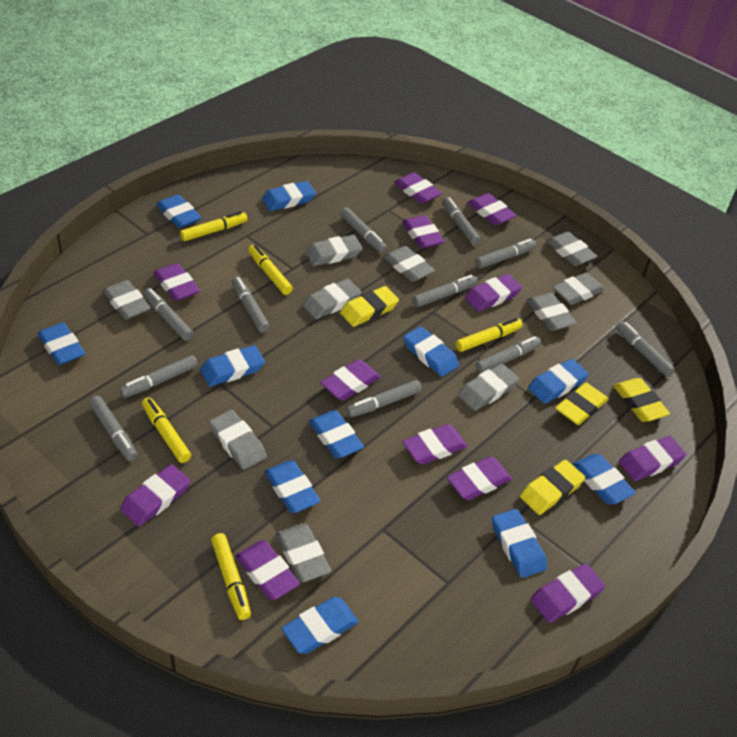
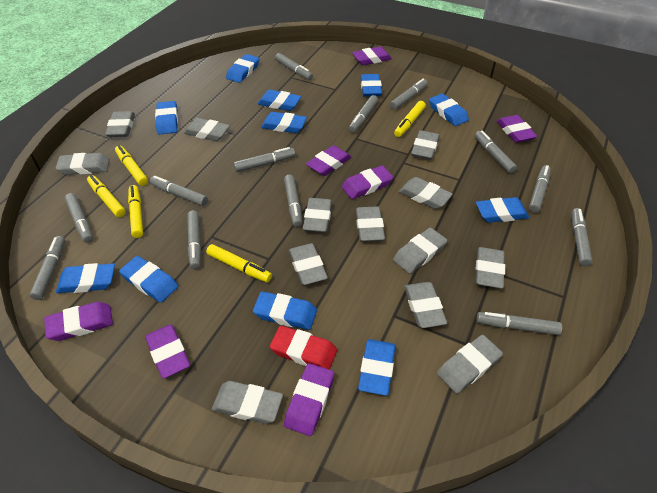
grey eraser: [103,280,151,320] [209,410,267,470] [276,523,331,582] [303,278,361,319] [305,235,363,266] [383,246,435,282] [458,364,519,411] [527,293,577,331] [546,232,598,266] [553,272,605,305] = 10 -> [56,153,110,175] [105,111,135,137] [184,118,230,141] [212,381,283,424] [289,243,328,285] [303,198,332,232] [356,206,385,241] [393,228,447,274] [399,177,453,209] [404,282,447,328] [411,130,439,160] [437,335,503,394] [476,247,505,289] = 13
grey marker: [89,396,138,461] [120,355,198,398] [143,288,193,341] [232,277,270,333] [340,207,387,253] [347,380,422,417] [413,275,477,307] [442,197,481,245] [476,238,536,268] [476,336,541,373] [616,321,675,377] = 11 -> [30,236,65,300] [64,193,93,243] [150,176,208,206] [187,211,201,269] [234,147,295,172] [275,53,313,80] [284,175,302,227] [349,95,378,132] [390,79,428,110] [475,131,517,173] [477,312,562,335] [529,165,551,213] [572,208,593,266] = 13
purple eraser: [120,464,190,527] [154,263,200,301] [235,540,300,600] [320,359,381,401] [394,172,442,204] [402,215,445,249] [402,424,468,465] [447,456,512,500] [465,274,522,311] [467,193,517,225] [531,563,605,623] [619,436,686,481] = 12 -> [44,302,113,341] [145,324,190,379] [284,363,334,436] [306,145,351,176] [342,165,393,199] [352,46,392,65] [497,115,537,143] = 7
red eraser: none = 0 -> [270,326,337,370] = 1
yellow eraser: [340,286,399,327] [520,460,585,515] [555,383,608,425] [613,378,670,422] = 4 -> none = 0

